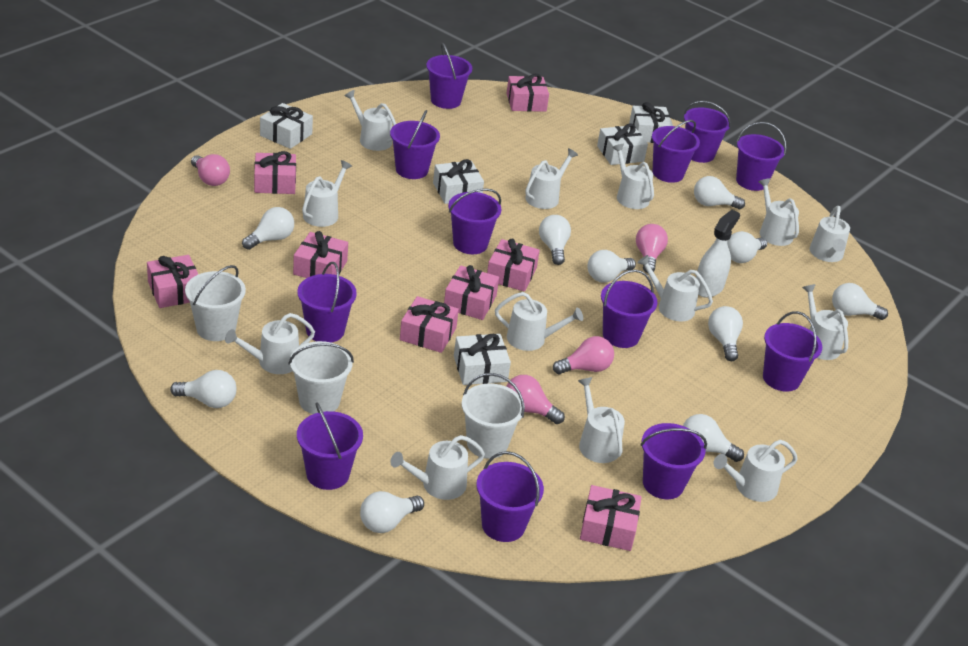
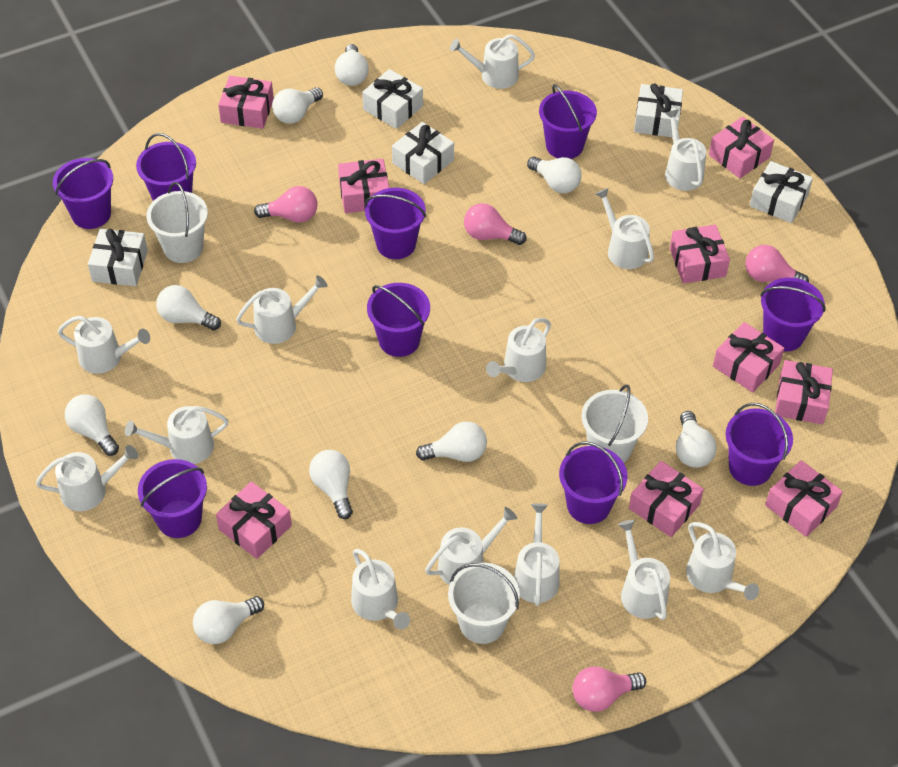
pink gift: [147,255,198,308] [254,151,296,194] [293,231,348,278] [400,296,459,353] [444,265,499,320] [487,239,540,291] [507,74,549,112] [580,485,642,551] = 8 -> [216,481,292,559] [218,76,274,129] [338,159,389,213] [629,461,704,537] [670,225,730,284] [709,117,774,178] [713,322,784,393] [765,460,843,537] [775,360,833,424] = 9
purple bucket: [297,262,357,343] [297,402,363,490] [390,110,440,179] [426,43,472,109] [448,188,502,254] [476,451,544,542] [601,269,658,348] [640,423,707,499] [652,120,700,183] [684,101,731,163] [736,122,786,191] [763,311,822,392] = 12 -> [53,158,113,229] [136,133,196,201] [138,459,207,538] [365,188,426,259] [367,283,430,357] [539,84,597,159] [559,442,627,524] [726,403,793,486] [760,278,825,352] = 9
white light bulb: [170,370,236,408] [242,207,294,250] [360,491,424,533] [539,215,571,265] [588,250,636,283] [683,414,744,462] [694,176,745,209] [708,306,743,361] [727,231,767,263] [832,283,888,320] = 10 -> [65,394,119,456] [156,285,221,330] [193,596,264,644] [272,87,323,124] [309,450,353,519] [335,44,369,86] [416,422,487,462] [527,157,581,193] [676,411,717,468] = 9
white spray bottle: [696,210,740,298] = 1 -> none = 0

